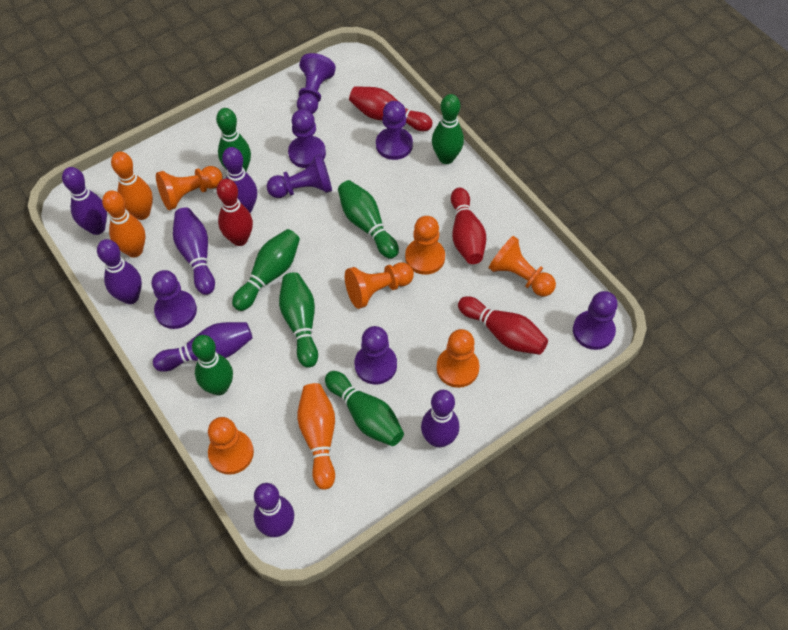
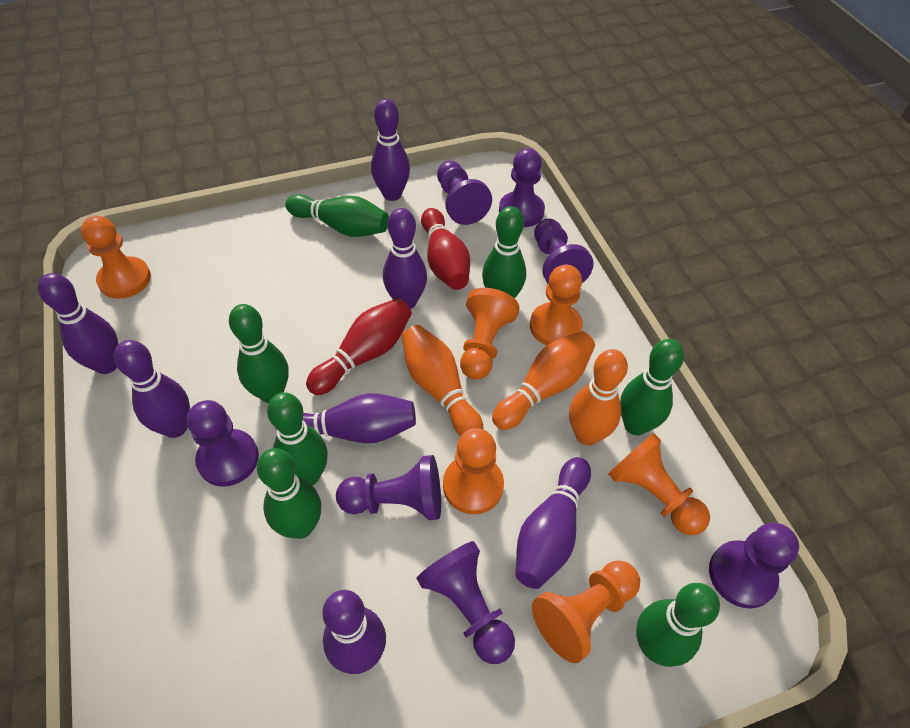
red bowling pin: [217,179,253,246] [349,86,432,131] [451,188,486,264] [458,296,548,355] = 4 -> [306,298,412,395] [421,208,470,290] = 2

